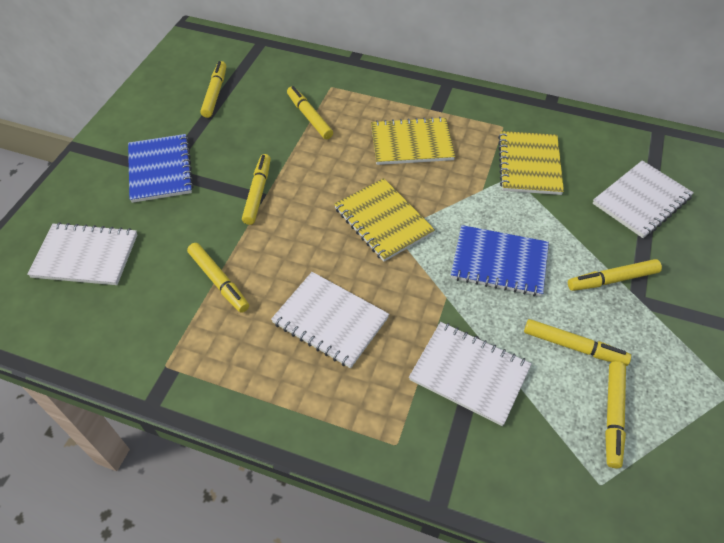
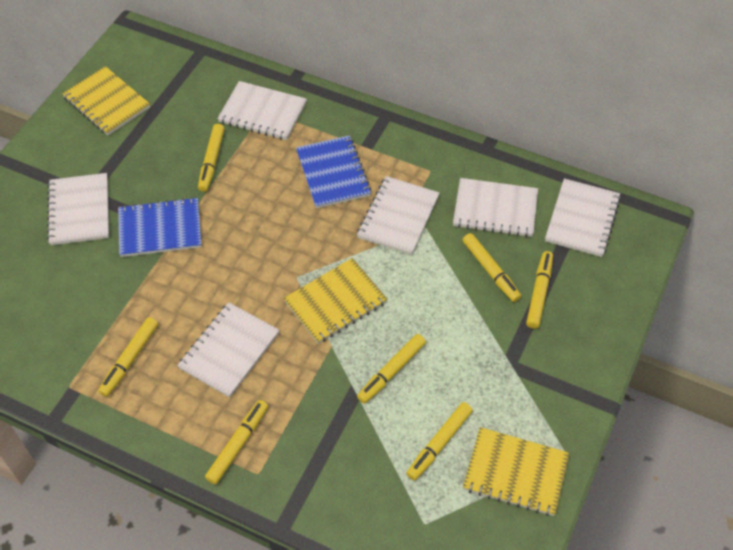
white notebook: [27,222,137,285] [271,272,389,368] [409,322,532,426] [593,160,694,238] = 4 -> [47,173,109,245] [177,302,280,398] [217,81,307,140] [357,176,440,255] [453,178,538,237] [545,178,621,257] = 6

